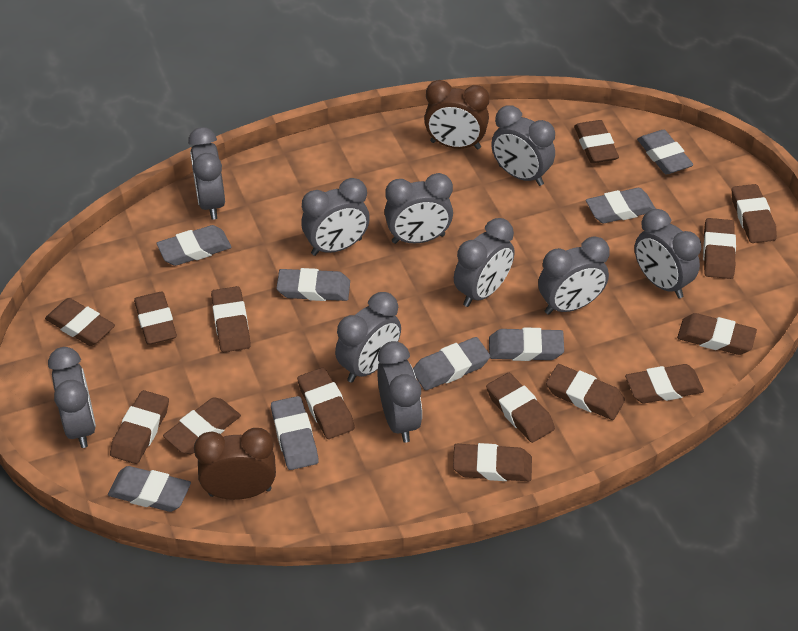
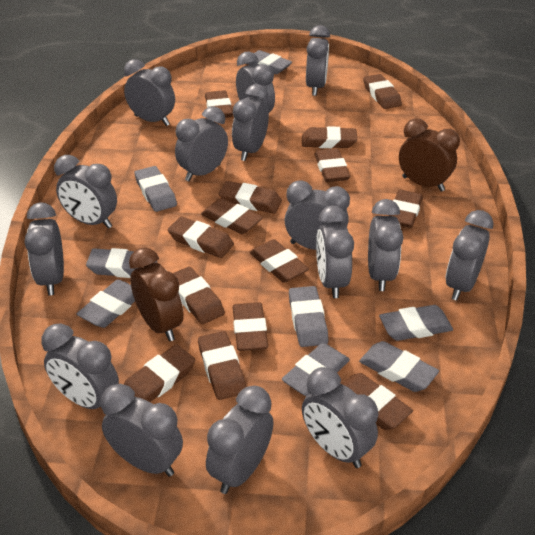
grey clock: [48,347,96,448] [188,127,225,220] [301,178,370,256] [335,292,401,383] [377,341,422,443] [385,173,453,244] [454,218,515,307] [491,105,555,186] [538,237,610,315] [635,209,701,298] = 10 -> [24,202,64,296] [41,323,119,409] [54,155,117,229] [101,384,183,477] [124,59,175,126] [175,106,228,181] [206,386,273,494] [232,84,269,161] [236,52,275,112] [285,180,350,250] [302,367,378,468] [306,25,330,96] [316,205,354,298] [368,199,403,291] [446,210,494,300] = 15

